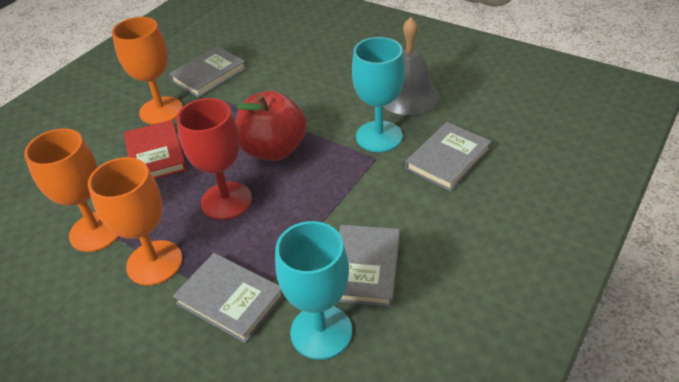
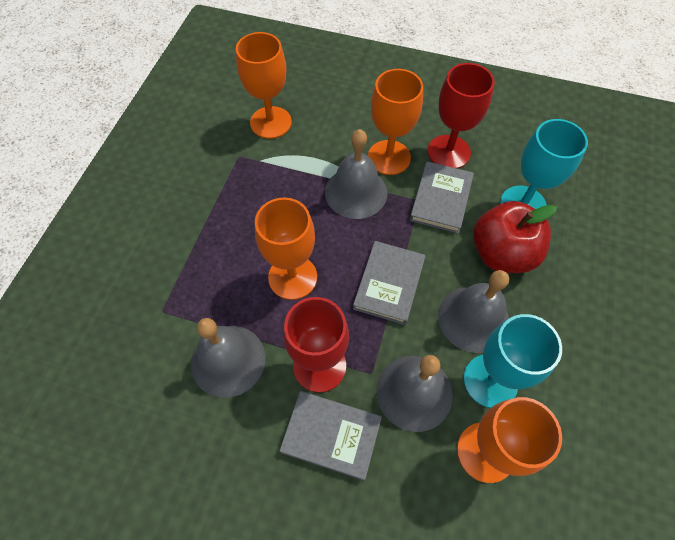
grey bell: [383,17,439,115] = 1 -> [191,318,265,398] [325,129,387,219] [376,355,453,432] [438,270,509,353] = 4
grey book: [169,46,246,98] [173,253,284,343] [338,225,400,307] [405,122,492,191] = 4 -> [280,391,382,481] [353,241,425,325] [410,161,474,234] = 3
orange goblet: [24,128,119,252] [88,157,183,286] [112,17,183,124] = 3 -> [236,32,292,139] [255,197,317,300] [368,69,423,175] [457,397,562,483] = 4
red book: [124,120,187,179] = 1 -> none = 0
red goblet: [177,98,252,220] = 1 -> [284,297,349,393] [428,63,495,169] = 2

